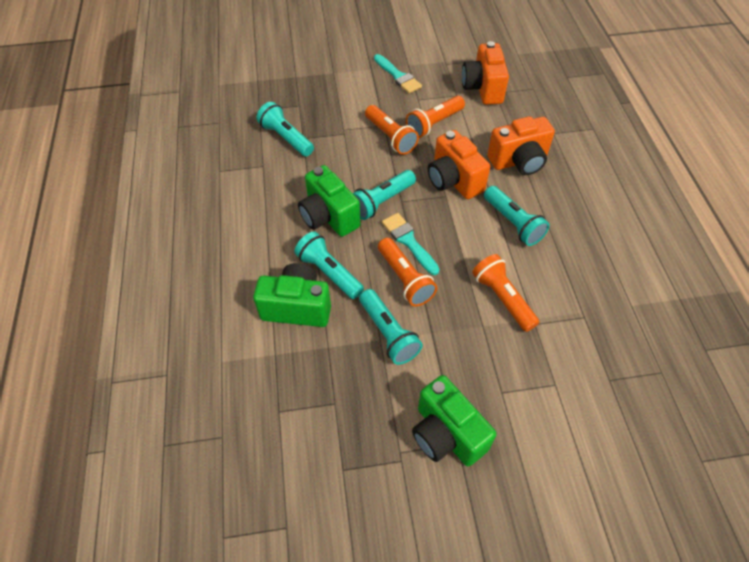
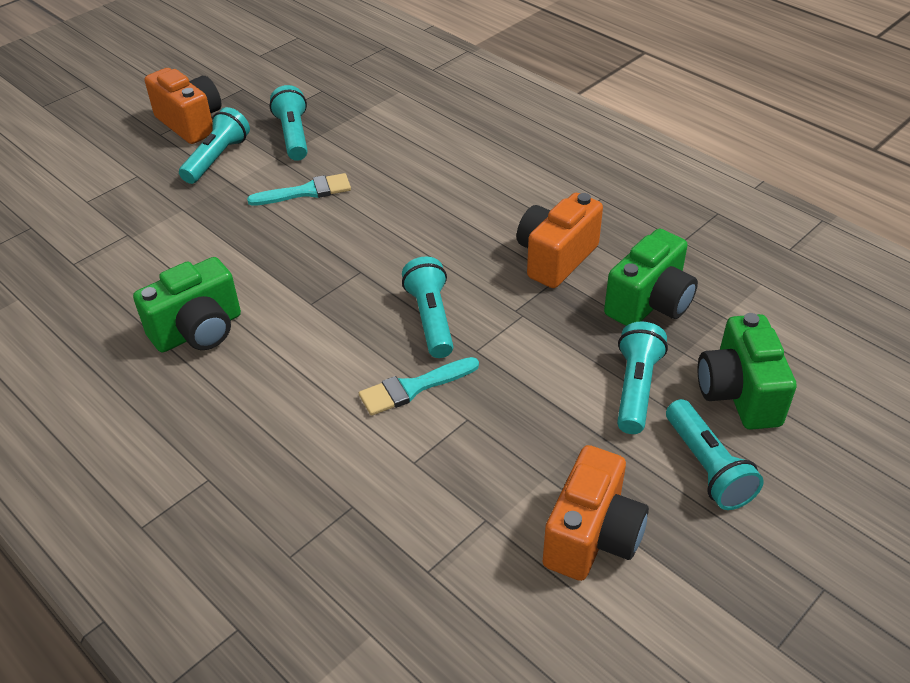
orange flashlight: [365,105,419,155] [378,238,437,306] [406,96,465,138] [472,254,539,332] = 4 -> none = 0

